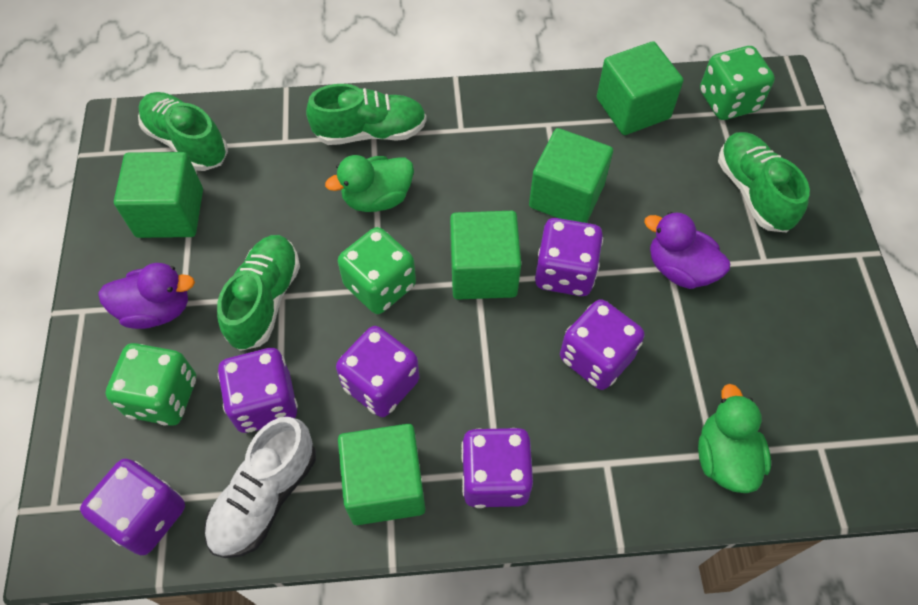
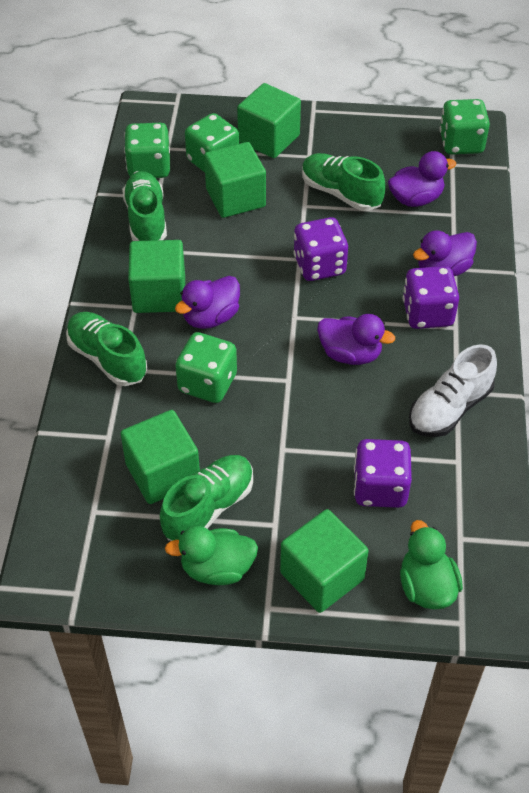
green dice: [106,343,196,426] [338,227,416,314] [700,46,775,120] = 3 -> [124,123,170,178] [175,332,237,403] [185,113,239,172] [439,99,490,155] = 4
purple dice: [80,459,185,555] [218,348,298,433] [336,326,419,417] [461,428,533,508] [535,218,603,296] [560,299,644,390] = 6 -> [293,217,348,281] [354,439,412,508] [403,266,459,329] = 3
purple duck: [98,263,195,329] [644,212,730,289] = 2 -> [175,276,240,329] [317,314,395,365] [388,151,456,207] [413,230,477,276] = 4

